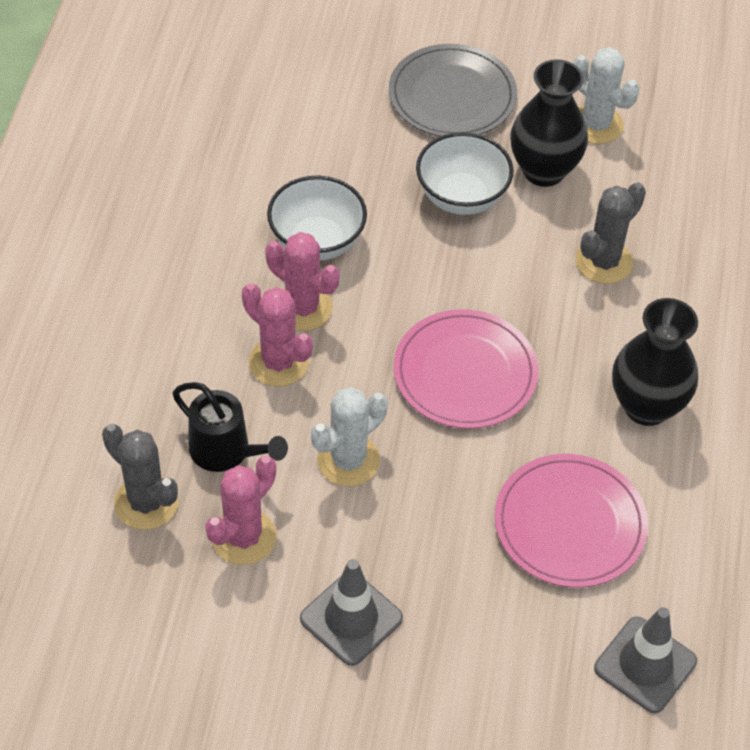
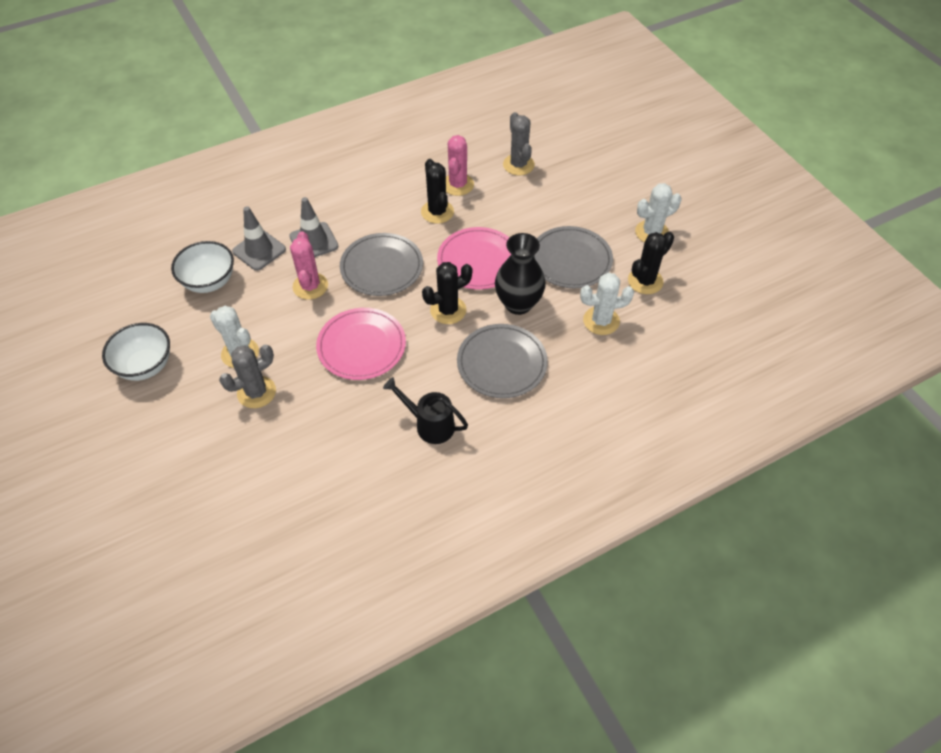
black cactus: none = 0 -> [421,159,454,224] [422,262,472,324] [628,231,674,294] = 3
black vase: [510,59,588,187] [612,298,698,426] = 2 -> [495,233,546,315] = 1
grey plate: [389,44,517,137] = 1 -> [340,233,423,296] [457,324,548,398] [533,226,613,288] = 3
pink cactus: [205,456,276,565] [242,283,313,387] [265,232,340,331] = 3 -> [290,231,328,300] [446,135,474,196] = 2
white cactus: [311,387,388,487] [573,47,639,144] = 2 -> [210,306,259,368] [580,273,634,335] [635,183,681,243] = 3

